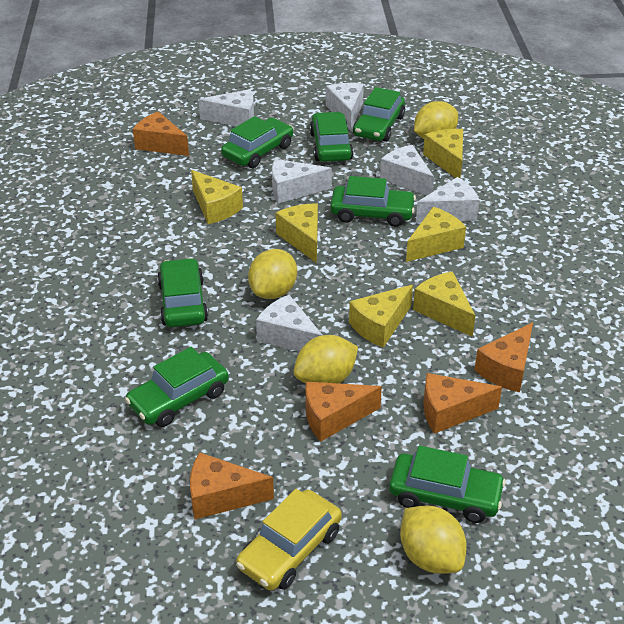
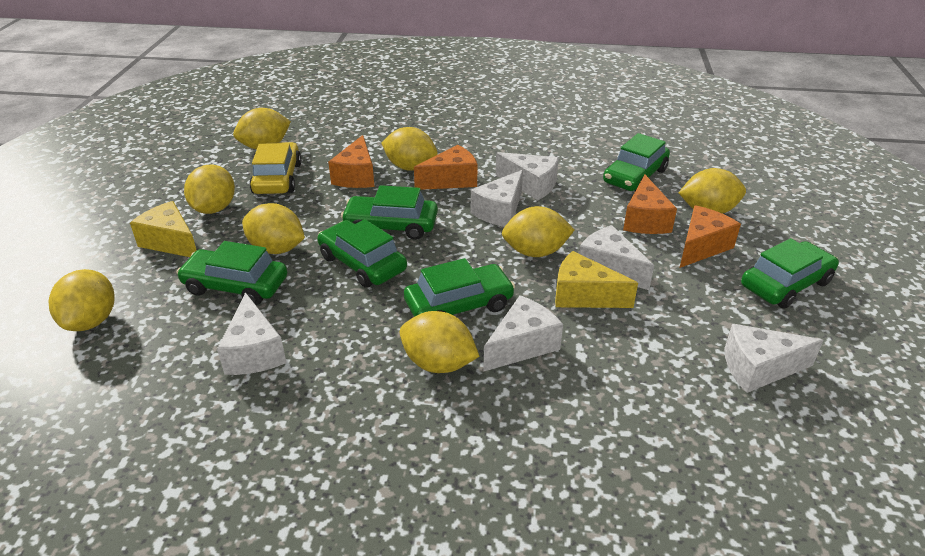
green car: [125,347,229,427] [157,258,208,327] [221,116,293,168] [310,112,354,162] [330,176,416,227] [353,87,405,142] [389,445,506,523] = 7 -> [176,241,287,305] [317,219,407,288] [341,185,438,240] [404,258,515,317] [603,133,670,191] [741,238,839,309] = 6
orange cheese: [133,111,189,156] [190,452,274,519] [306,382,382,442] [423,373,502,434] [474,322,533,392] = 5 -> [328,135,374,188] [414,145,478,190] [623,175,677,234] [680,205,741,268] = 4
yellow cheese: [191,170,243,224] [276,203,318,263] [349,285,413,348] [406,207,466,262] [413,271,476,337] [423,129,463,178] = 6 -> [130,201,197,257] [555,251,638,308] = 2
yellow lemon: [248,249,297,299] [294,335,358,383] [400,505,467,574] [414,101,458,139] = 4 -> [49,269,114,331] [184,164,235,214] [233,108,291,149] [242,203,305,254] [381,127,438,171] [400,311,480,373] [502,206,574,257] [679,168,746,214] = 8

